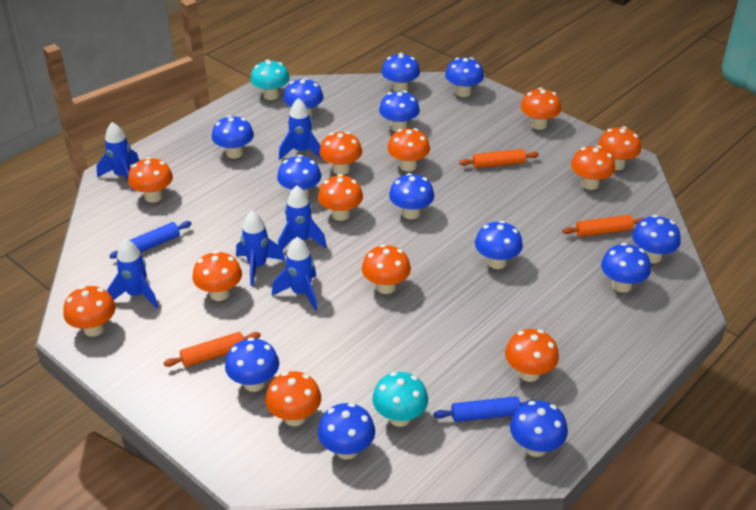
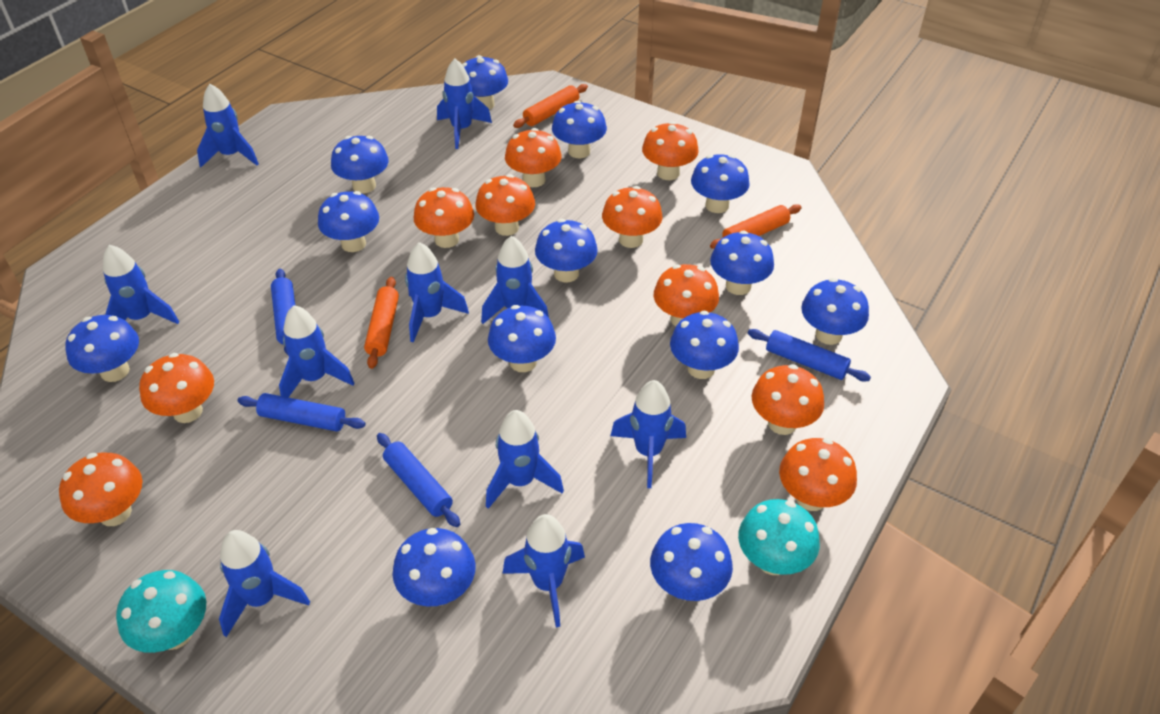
blue rocket: [97,122,139,190] [107,239,158,309] [236,211,285,286] [272,237,317,311] [278,186,327,249] [279,98,322,160] = 6 -> [103,245,179,324] [197,84,259,168] [219,530,310,637] [279,305,354,397] [405,242,469,343] [437,59,492,149] [481,236,549,324] [486,410,564,509] [502,514,585,627] [611,380,686,488] = 10
blue rolling pin: [109,221,192,259] [434,396,535,422] = 2 -> [237,393,365,432] [271,269,295,355] [377,433,460,527] [748,329,871,382] = 4
orange mushroom: [63,286,116,337] [128,157,173,203] [192,251,242,301] [265,371,321,426] [318,174,363,221] [319,132,362,175] [362,244,411,294] [387,128,430,171] [505,329,559,382] [521,88,561,130] [571,145,615,190] [598,126,641,170] = 12 -> [59,453,142,526] [139,353,214,423] [414,187,474,248] [476,174,535,236] [505,128,562,187] [602,186,663,248] [642,121,699,180] [654,264,719,326] [751,364,824,435] [779,438,857,511] = 10

